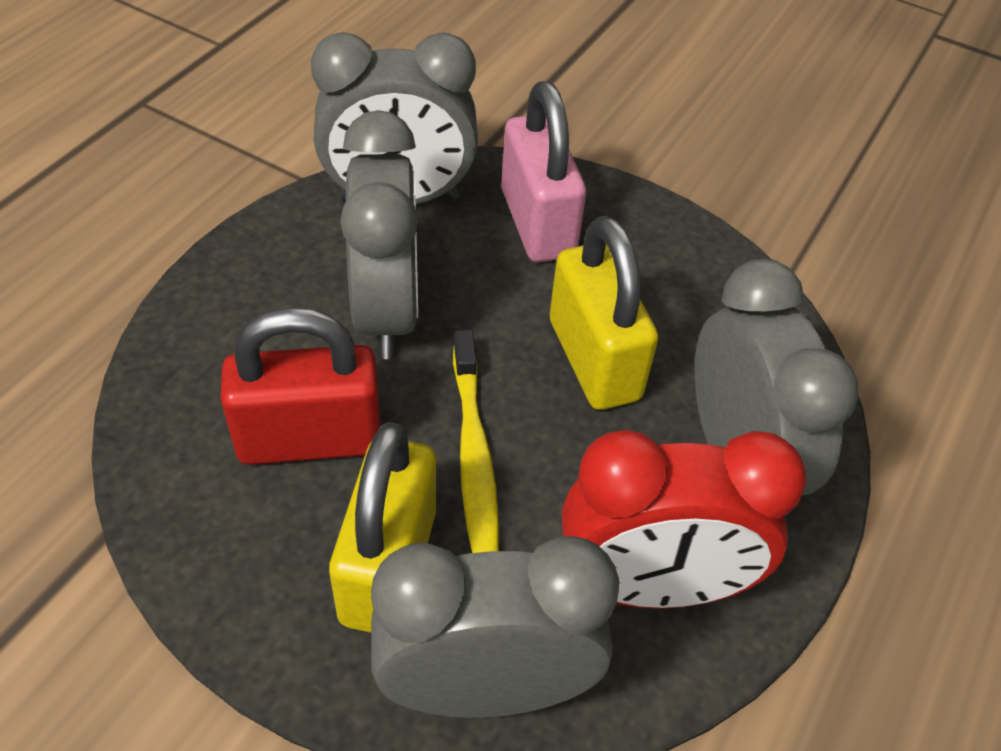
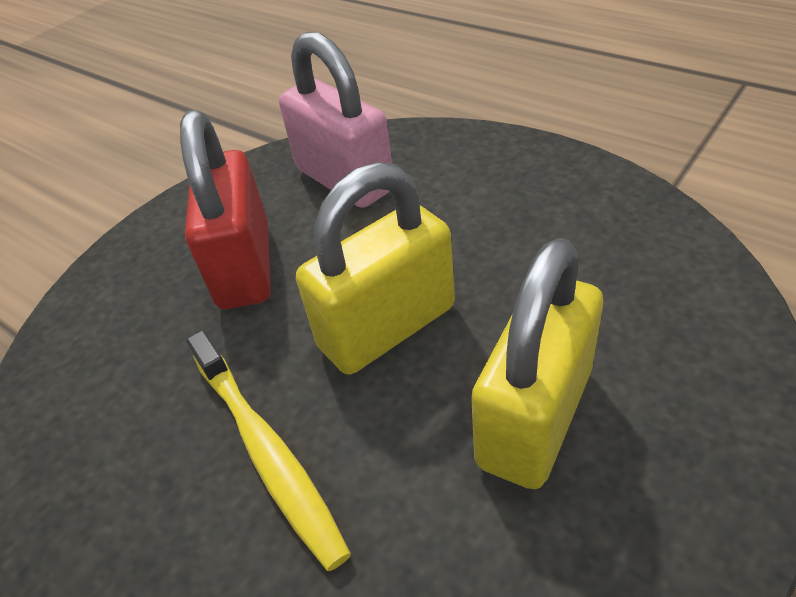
grey clock: [311,32,478,204] [340,110,418,359] [371,536,619,718] [695,259,859,496] = 4 -> none = 0
red clock: [562,430,807,608] = 1 -> none = 0

